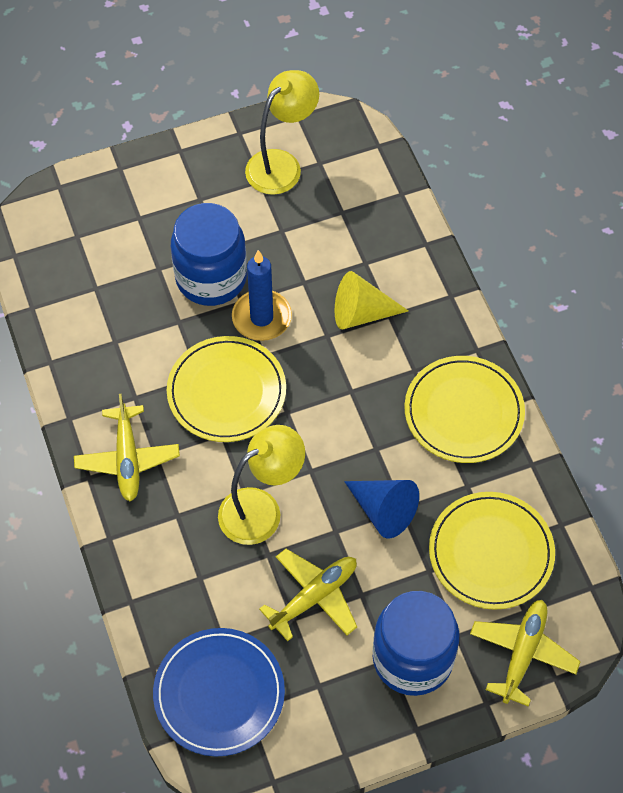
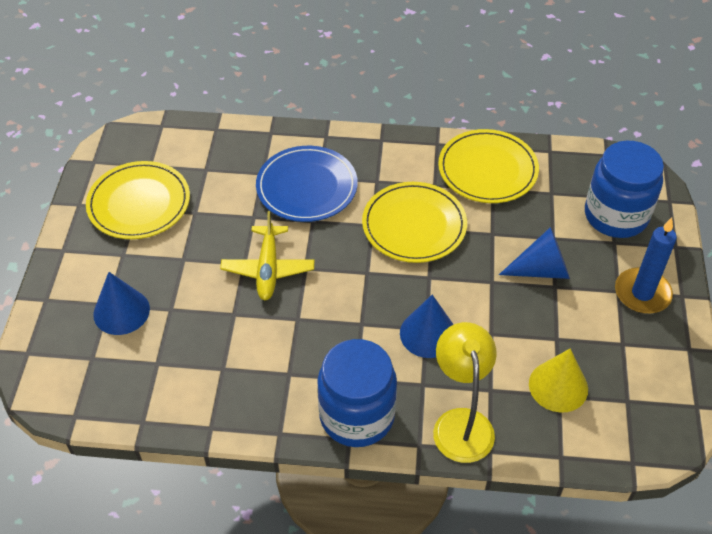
blue cone: [344,480,419,538] = 1 -> [93,272,150,335] [400,295,453,358] [499,227,570,279] = 3
yellow lamp: [218,425,305,545] [245,70,319,195] = 2 -> [433,322,497,463] = 1
yellow plane: [74,394,180,501] [259,549,357,641] [470,600,581,707] = 3 -> [220,211,315,300] = 1

